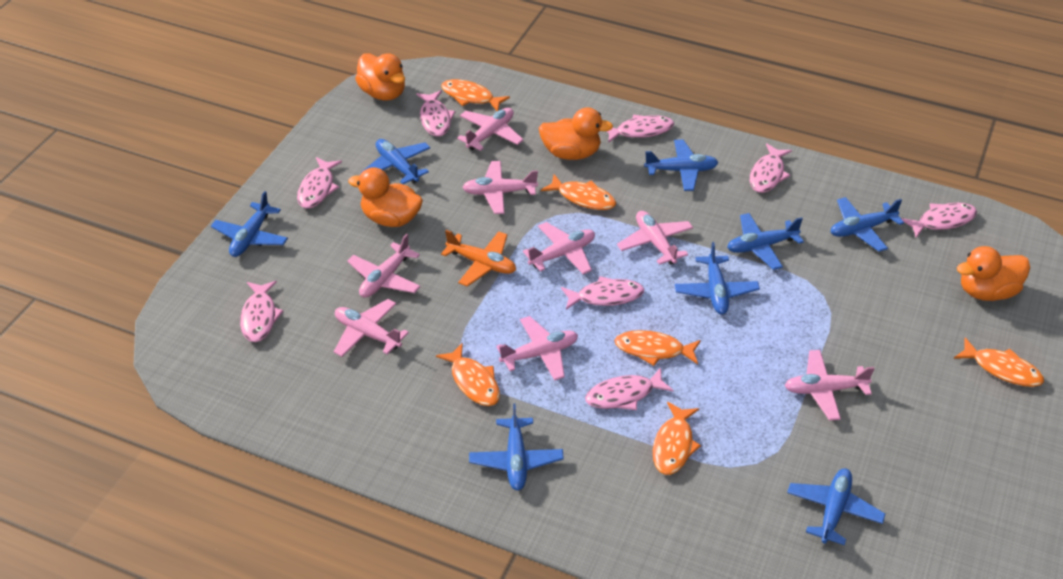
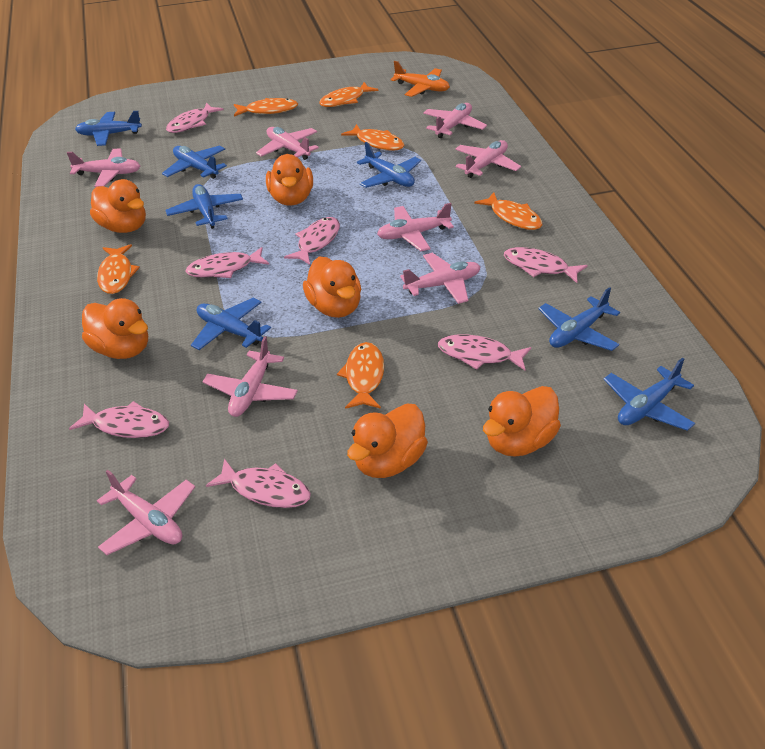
blue plane: [211,191,288,257] [361,139,431,184] [469,403,564,490] [644,139,719,191] [675,242,760,314] [727,213,804,270] [787,468,885,545] [831,197,904,252] = 8 -> [75,111,142,146] [162,146,227,179] [165,184,243,229] [191,298,271,350] [357,142,421,188] [538,287,620,351] [603,358,695,431] = 7
orange duck: [348,167,423,227] [355,53,405,101] [539,107,613,160] [957,246,1030,301] = 4 -> [82,298,148,359] [90,179,146,233] [266,154,313,206] [303,257,361,318] [347,404,428,478] [483,386,561,457] = 6
pink fish: [240,281,284,342] [297,157,342,209] [416,90,455,136] [561,276,644,310] [585,367,674,410] [606,115,674,143] [750,143,792,193] [901,203,977,238] = 8 -> [69,401,169,438] [166,102,223,133] [185,247,269,278] [206,459,311,508] [284,217,340,265] [438,334,531,370] [504,247,588,283] = 7

